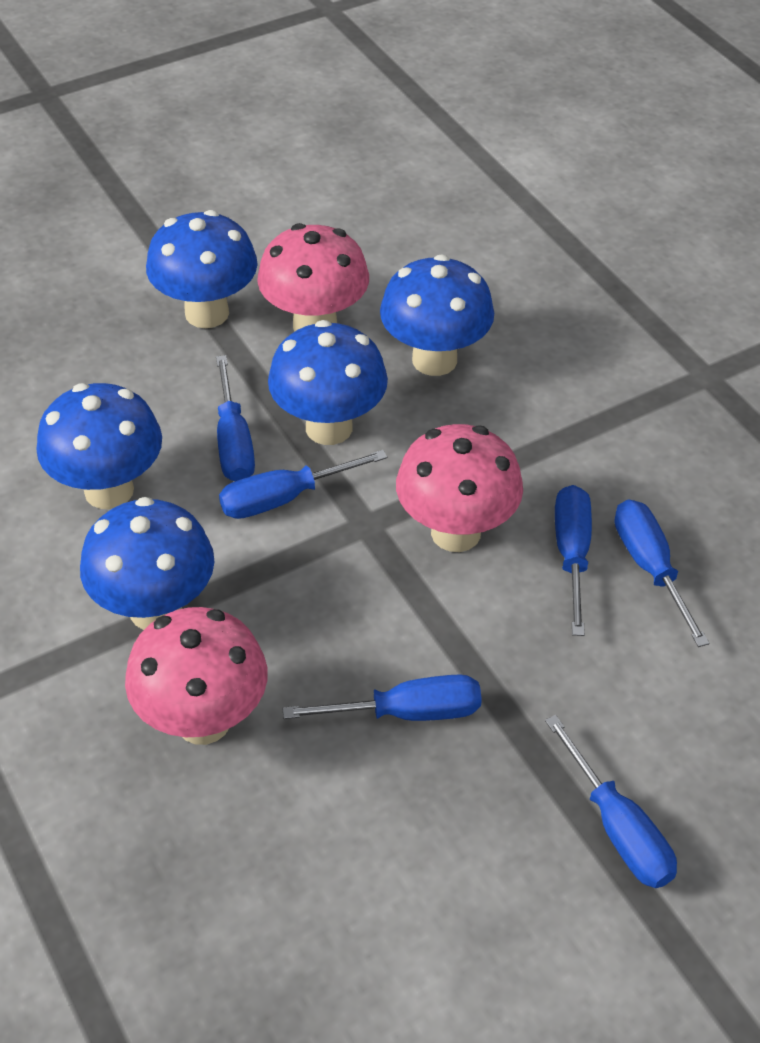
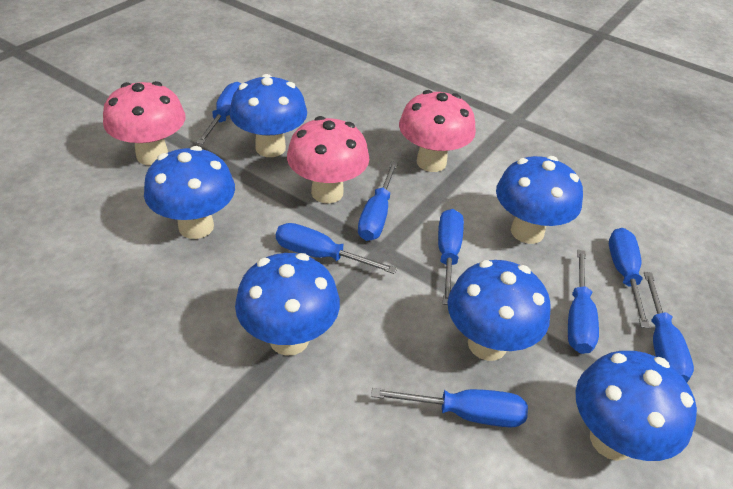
blue mushroom: [36,383,162,509] [80,497,214,630] [146,210,258,328] [268,320,388,445] [380,255,494,376] = 5 -> [144,146,235,239] [230,74,307,157] [235,253,340,356] [448,260,551,361] [496,156,583,244] [575,351,697,461] = 6
blue screwdriver: [216,355,255,481] [219,450,387,519] [282,674,482,721] [545,715,677,888] [555,485,592,636] [615,499,709,647] = 6 -> [196,82,241,145] [276,223,397,274] [358,161,398,241] [371,388,528,428] [438,209,464,305] [568,250,599,354] [609,228,650,329] [644,272,694,382] = 8

